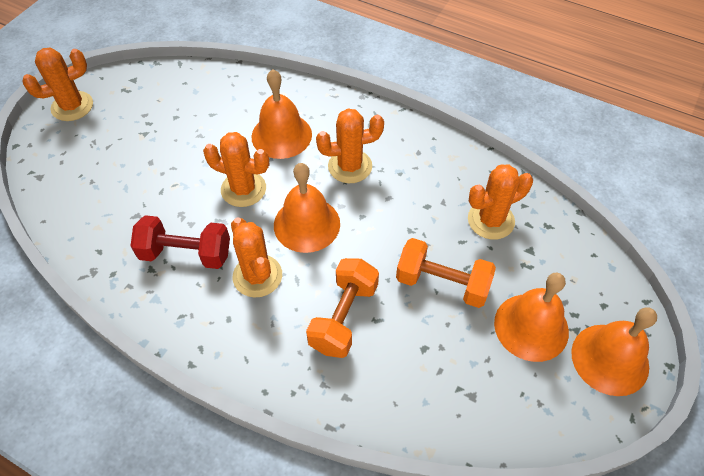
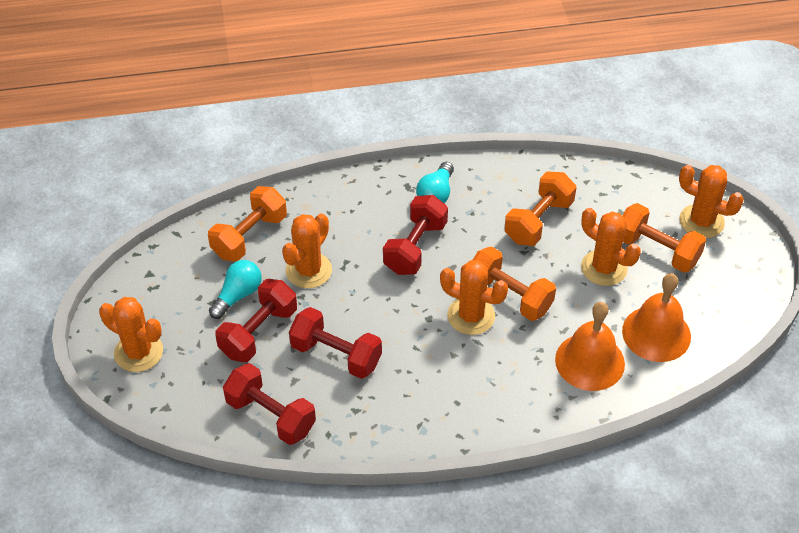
orange bell: [251,69,312,159] [274,163,340,253] [494,272,569,362] [571,307,657,396] = 4 -> [555,302,625,391] [622,273,691,362] = 2
orange dumbbell: [306,258,379,358] [396,238,496,308] = 2 -> [208,186,287,262] [473,246,556,321] [504,171,577,246] [622,203,706,273] = 4
red dumbbell: [130,215,230,269] = 1 -> [215,279,297,362] [223,363,316,445] [289,307,382,379] [383,195,448,275] = 4
turquoise light bulb: none = 0 -> [209,260,262,319] [416,162,454,203] = 2

